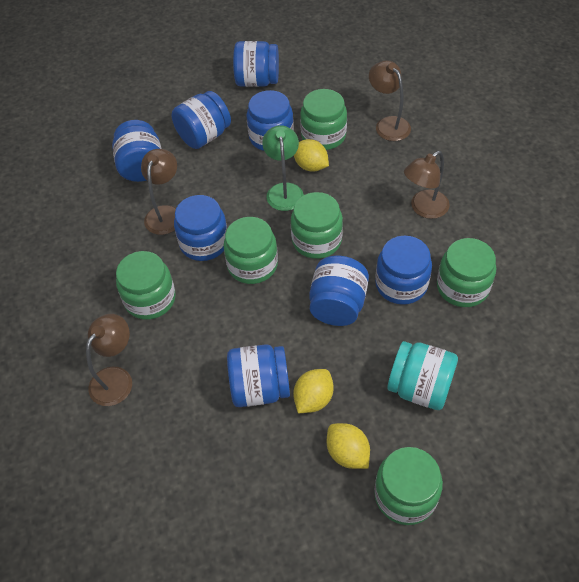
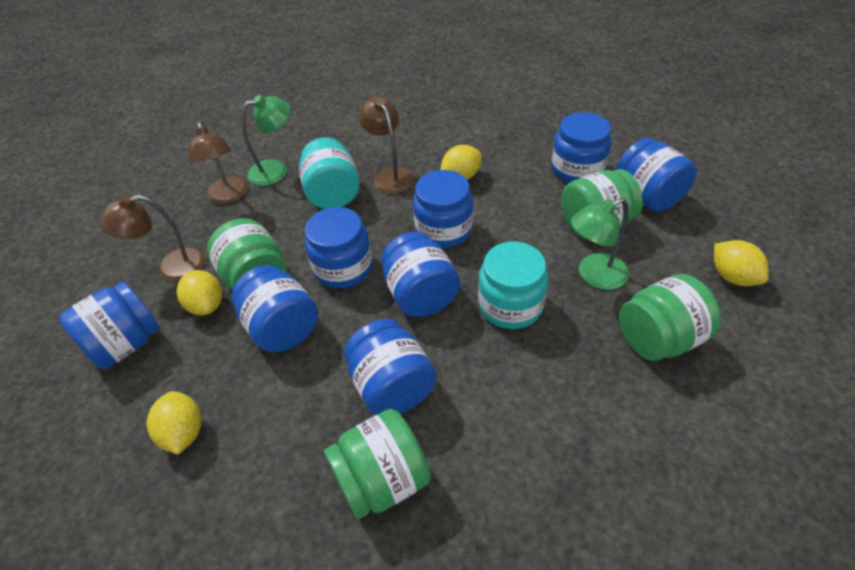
brown lamp: [86,314,132,406] [141,149,177,235] [369,61,411,141] [404,151,450,219] = 4 -> [98,195,205,282] [188,121,248,204] [359,97,415,194] = 3
green jar: [116,251,176,320] [223,217,278,284] [291,192,343,259] [300,89,347,150] [374,447,443,525] [437,238,496,307] = 6 -> [207,218,286,290] [324,409,431,520] [561,169,643,239] [619,274,721,361] = 4
green lamp: [262,125,304,211] = 1 -> [241,95,291,186] [571,198,629,290] = 2
turquoise jar: [387,341,458,410] = 1 -> [299,138,360,209] [478,242,548,329] = 2
yellow lemon: [293,369,334,413] [294,139,329,171] [327,423,370,469] = 3 -> [147,391,202,455] [177,270,222,315] [440,145,482,180] [714,240,768,286] = 4

